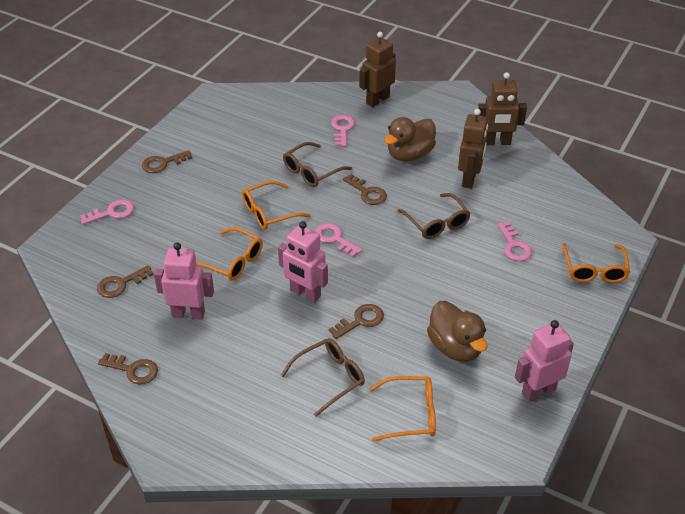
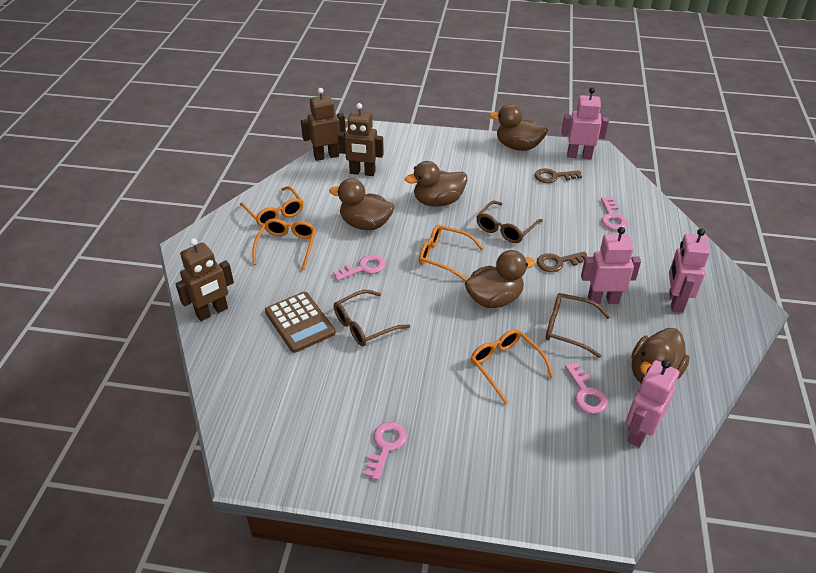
brown calculator: none = 0 -> [265,292,336,353] = 1
brown duck: [384,117,436,162] [427,301,488,362] = 2 -> [329,178,394,230] [405,161,467,207] [465,250,535,308] [489,104,548,151] [632,328,690,382] = 5
brown key: [97,266,154,298] [98,353,158,385] [142,150,192,173] [329,304,384,339] [343,174,387,205] = 5 -> [535,168,582,183] [537,251,588,272] = 2
pink robot: [154,242,214,320] [278,221,328,303] [515,320,574,402] = 3 -> [561,87,609,159] [581,227,641,304] [626,360,679,448] [669,228,710,313] = 4

